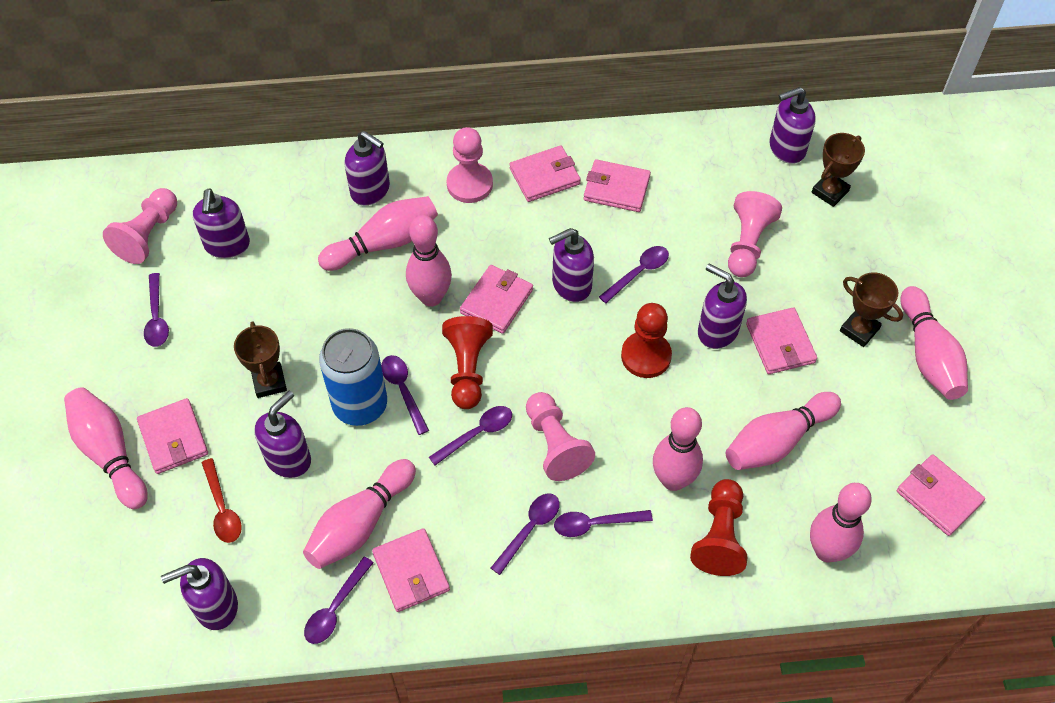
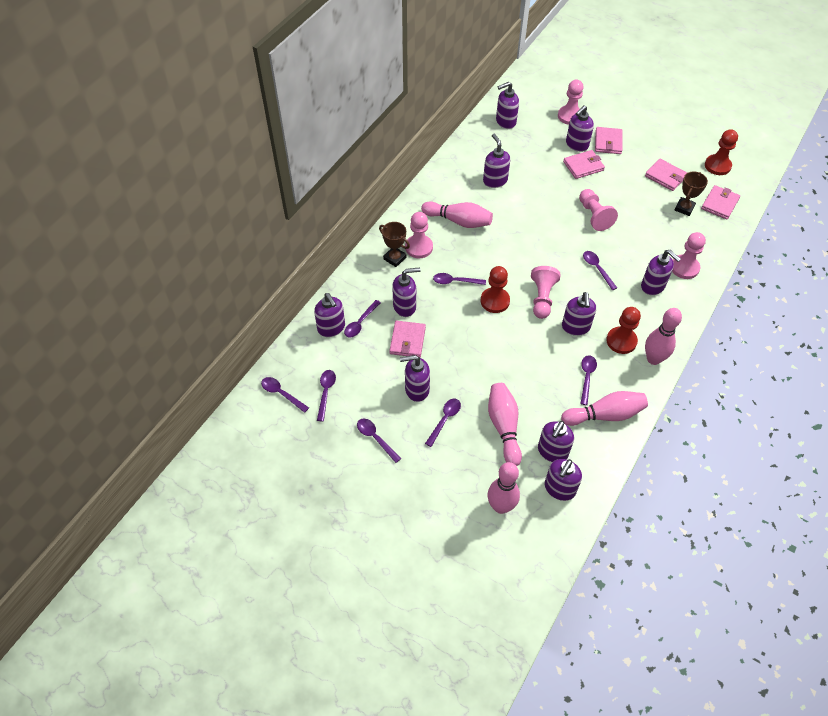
blue can: [319,328,387,426] = 1 -> none = 0
brown trophy: [234,322,287,398] [812,133,865,207] [840,272,903,347] = 3 -> [379,222,410,267] [675,172,708,216] = 2
pink bowling pin: [64,387,148,509] [303,459,416,569] [318,196,438,271] [406,215,452,307] [653,407,703,491] [726,392,841,470] [810,483,872,562] [900,286,968,400] = 8 -> [421,201,493,228] [488,383,522,466] [488,462,520,514] [561,391,648,426] [645,308,682,365] = 5
pink pawn: [103,188,177,264] [447,127,493,203] [526,392,595,481] [728,191,782,277] = 4 -> [405,212,433,258] [531,266,561,319] [558,80,584,125] [579,189,618,231] [672,232,706,279] = 5
pink wallet: [137,398,208,474] [372,528,450,612] [460,265,533,334] [510,146,581,202] [584,159,651,212] [746,307,817,374] [897,454,985,536] = 7 -> [389,321,426,358] [563,150,605,179] [595,127,623,154] [645,159,687,191] [701,185,740,220] = 5
purple soap dispenser: [161,558,238,630] [193,188,250,259] [254,391,311,478] [345,131,390,206] [549,228,594,302] [698,264,747,349] [770,87,816,164] = 7 -> [314,293,345,337] [392,268,421,317] [400,355,430,402] [483,134,510,188] [496,82,519,129] [538,421,574,462] [544,459,582,501] [562,292,596,336] [566,105,594,152] [641,250,681,295] = 10
purple spoon: [144,273,169,347] [304,557,374,644] [381,355,429,435] [429,406,512,465] [491,494,559,575] [554,510,653,537] [599,246,669,304] = 7 -> [261,377,309,413] [317,370,336,421] [344,300,381,337] [357,419,401,463] [425,399,461,447] [433,273,486,285] [580,355,597,405] [583,251,617,290] = 8
red spoon: [201,458,242,543] = 1 -> none = 0

